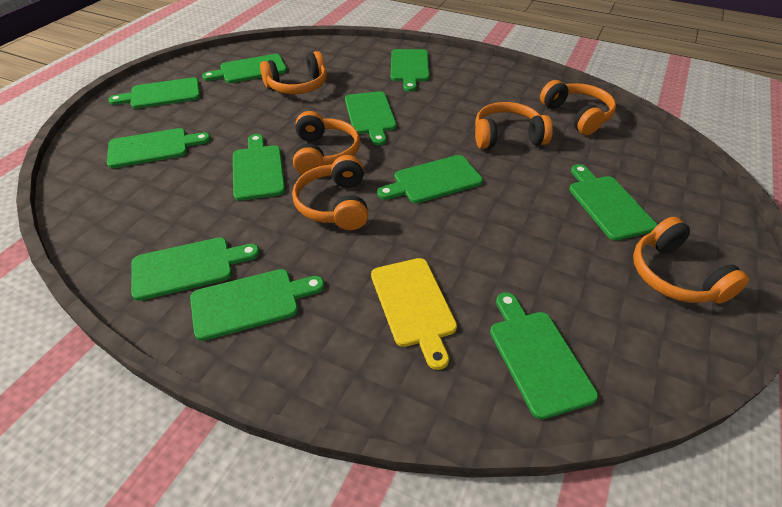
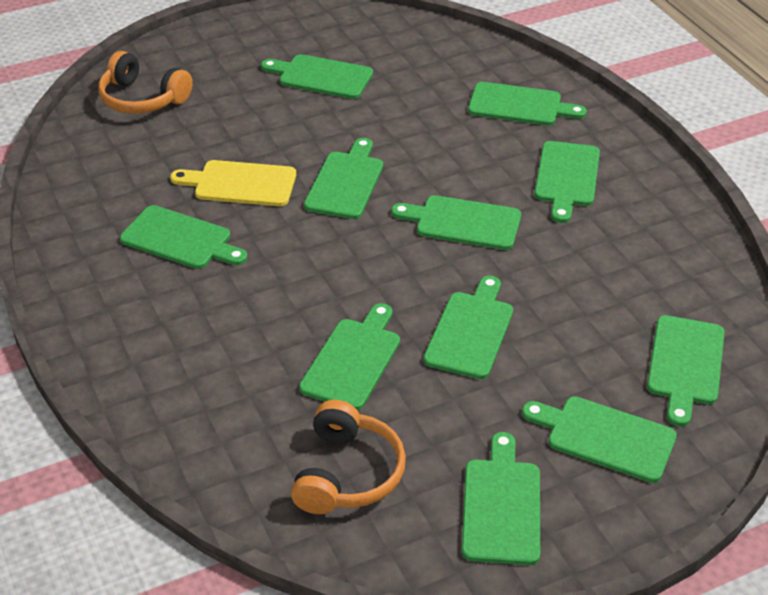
orange headphones: [260,51,327,94] [292,155,368,230] [293,111,360,175] [475,102,553,149] [540,80,616,135] [633,217,749,304] = 6 -> [98,51,193,114] [291,400,406,514] = 2

